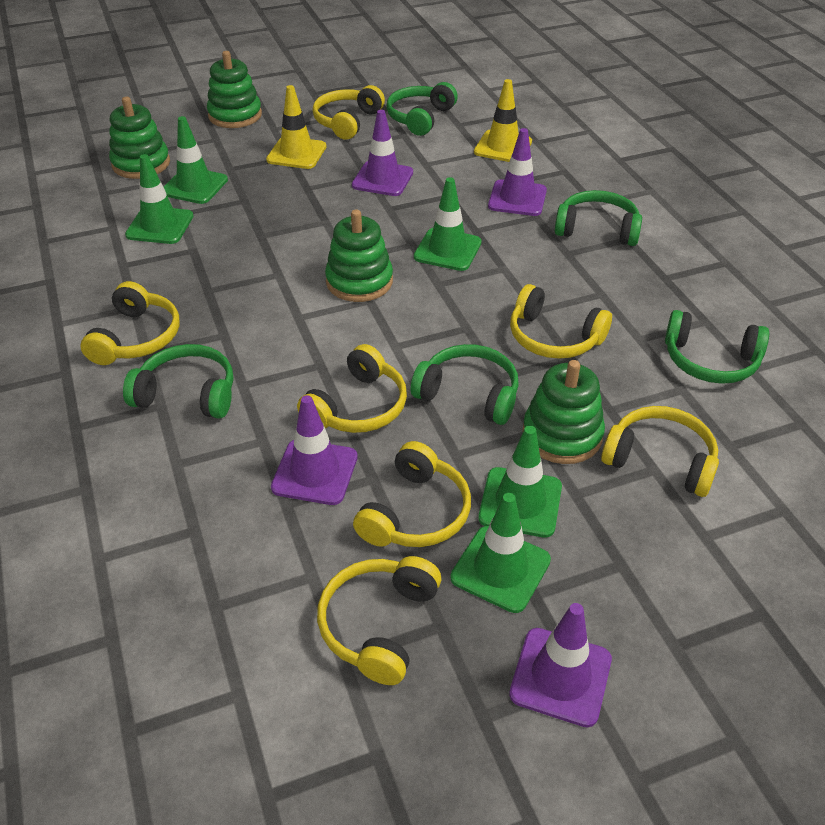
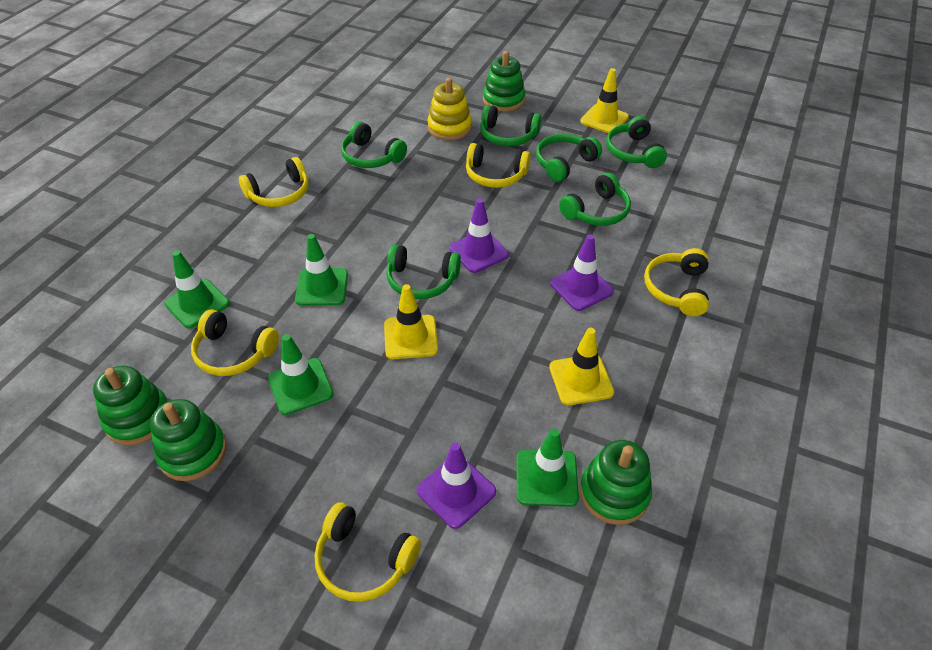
green headphones: [123,344,233,419] [386,82,458,136] [410,344,519,425] [555,190,642,246] [665,310,769,384] = 5 -> [341,121,407,168] [386,244,461,299] [480,105,542,146] [536,134,602,182] [559,173,631,226] [606,116,667,168] = 6
green traffic cone: [125,154,193,244] [164,116,228,204] [414,177,481,271] [450,493,551,613] [478,426,562,538] = 5 -> [164,250,230,328] [268,334,334,415] [295,234,348,306] [516,428,579,507] = 4
purple traffic cone: [271,395,358,505] [352,110,413,196] [488,128,547,216] [509,603,612,727] = 4 -> [417,442,496,529] [449,198,509,273] [550,234,614,311] = 3
yellow headphones: [81,281,180,365] [297,344,407,433] [313,85,385,140] [317,556,441,685] [353,441,471,547] [510,284,612,359] [601,406,719,497] = 7 -> [191,309,279,376] [239,157,309,207] [314,502,421,602] [466,143,530,188] [644,248,709,316] = 5
yellow stacking toy: none = 0 -> [427,78,472,140] = 1
yellow traffic cone: [266,85,326,169] [474,79,532,162] = 2 -> [384,284,438,359] [549,328,614,405] [580,68,629,133] = 3

